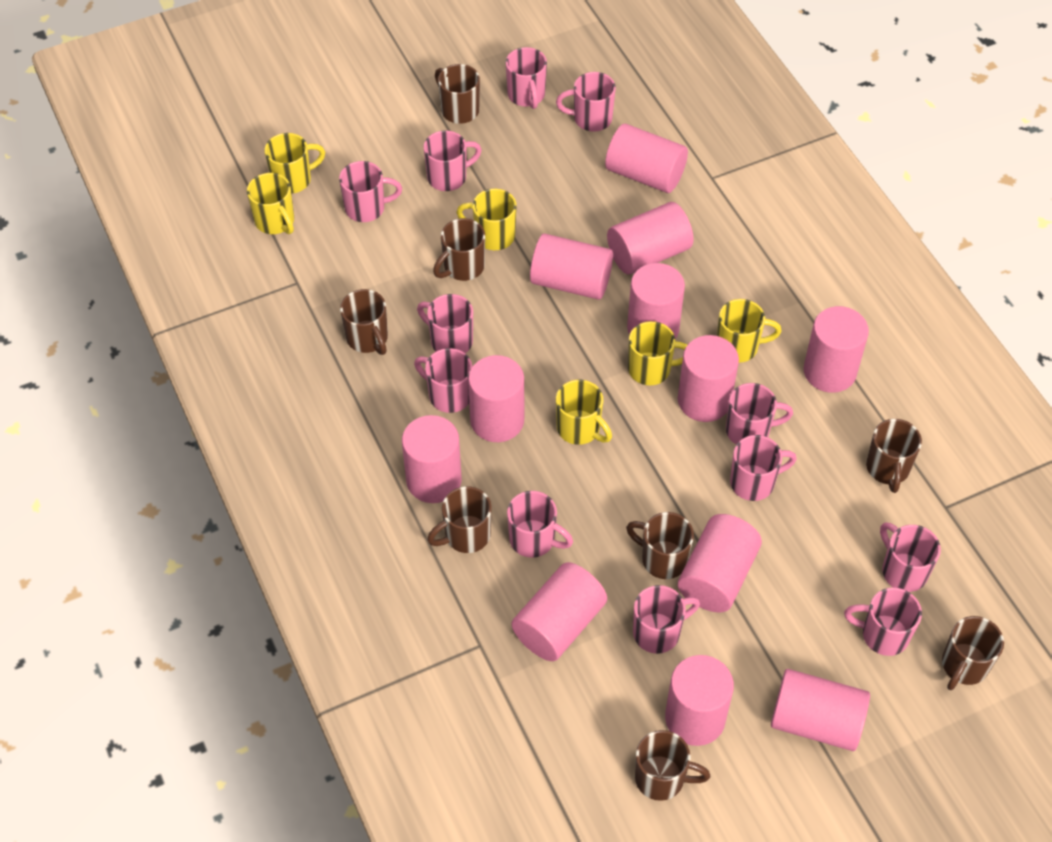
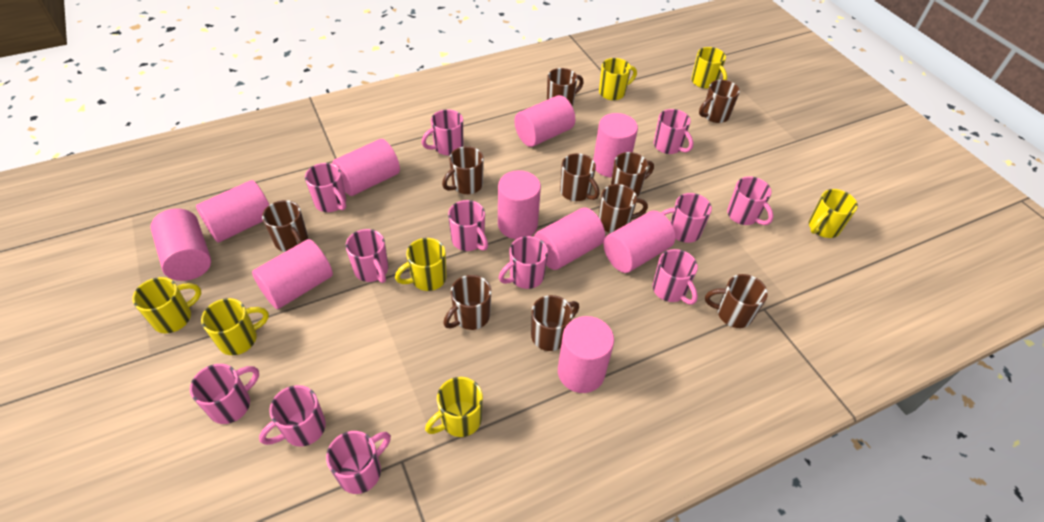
brown mug: [340,289,388,355] [427,486,492,553] [433,218,485,281] [435,64,480,124] [626,512,694,579] [635,730,710,801] [866,419,922,493] [942,616,1004,690] = 8 -> [262,200,308,252] [442,146,484,194] [443,275,491,330] [531,295,579,351] [547,68,584,106] [560,153,600,201] [598,184,648,233] [611,152,654,197] [699,80,740,123] [705,274,768,328] = 10
pink cylinder: [402,415,462,503] [468,355,524,442] [512,562,607,661] [530,233,613,300] [605,124,688,193] [607,202,694,275] [627,263,685,339] [665,655,734,746] [678,335,739,422] [678,514,762,612] [771,669,870,751] [804,306,869,393] = 12 -> [150,208,211,281] [196,180,269,242] [252,239,333,309] [332,139,400,196] [498,170,541,239] [514,95,575,147] [534,207,605,270] [558,316,614,393] [593,113,638,178] [604,211,676,273] = 10
yellow mug: [247,173,294,234] [265,133,325,194] [456,189,517,250] [556,380,612,445] [628,321,687,385] [717,299,782,363] = 6 -> [132,277,201,333] [201,298,269,355] [395,238,447,291] [425,377,483,437] [599,58,637,101] [691,47,727,89] [809,189,858,238] = 7

